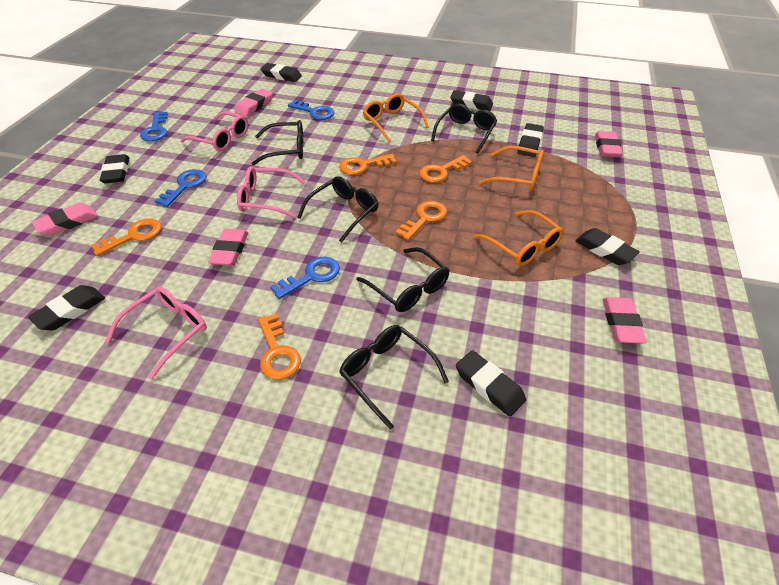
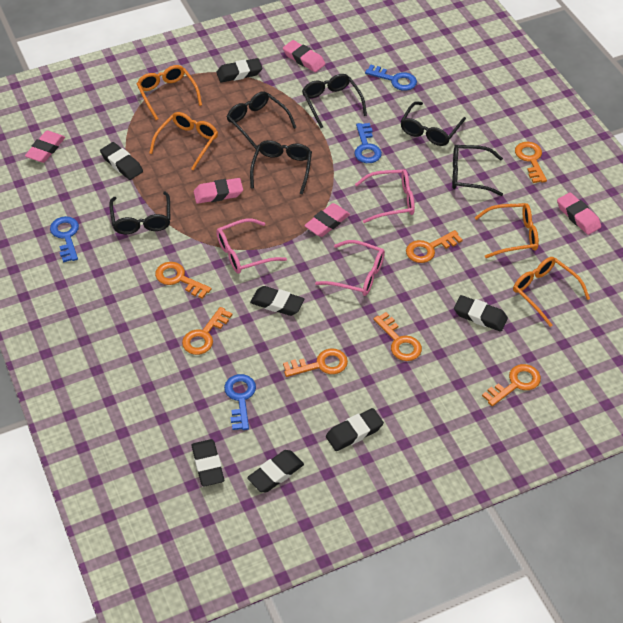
black glasses: [251,120,303,166] [297,176,379,243] [339,325,449,430] [356,247,449,312] [431,104,497,154] = 5 -> [109,192,170,234] [227,91,296,149] [250,140,312,194] [302,74,367,128] [400,101,466,146] [452,145,503,196] = 6
orange glasses: [363,93,429,142] [474,210,564,266] [479,146,544,191] = 3 -> [137,65,202,120] [149,112,218,171] [474,203,539,258] [513,257,590,327] = 4
orange key: [91,218,162,256] [258,313,301,380] [339,154,397,175] [396,201,447,240] [419,155,472,183] = 5 -> [155,262,211,299] [182,307,232,355] [283,349,348,377] [373,312,422,361] [406,230,463,263] [482,364,541,406] [515,142,547,183] = 7

